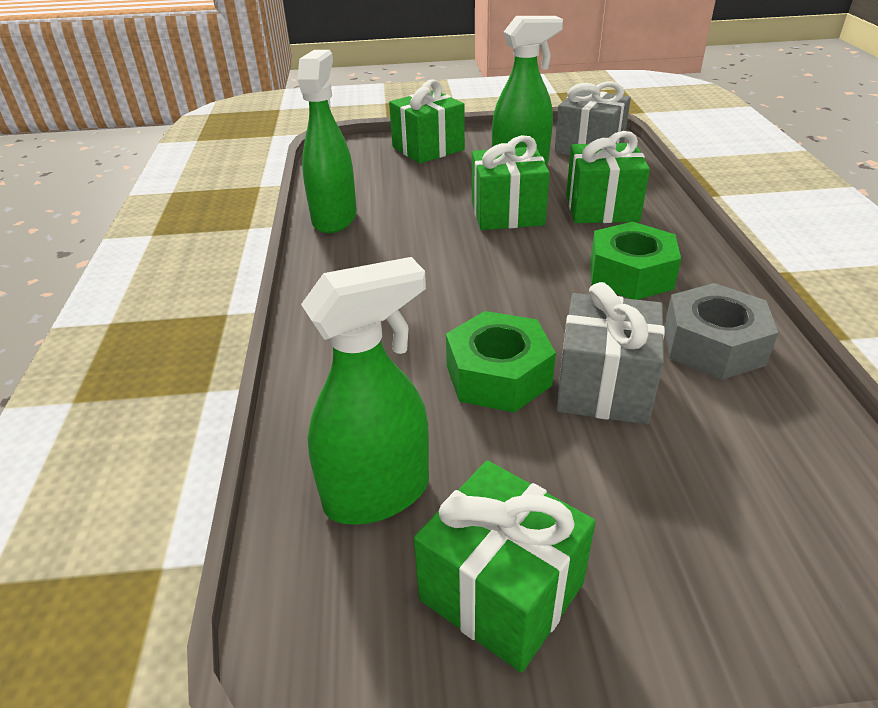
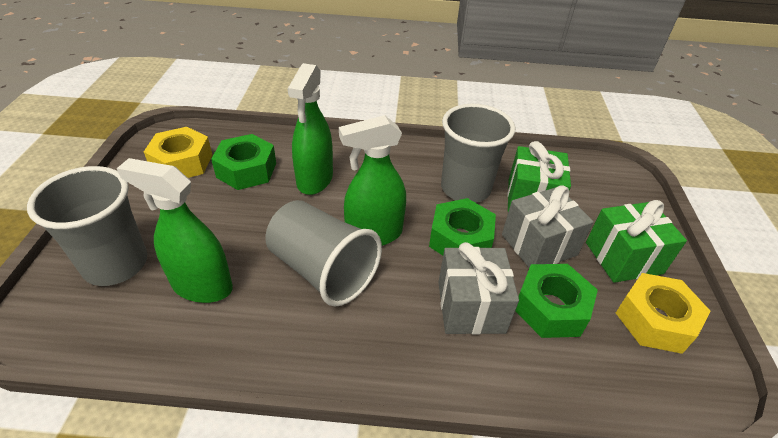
green gift: [389,80,465,164] [414,460,596,673] [472,135,550,230] [566,131,650,223] = 4 -> [507,141,571,212] [586,200,687,283] = 2
green nut: [446,311,556,413] [590,222,681,300] = 2 -> [211,134,276,190] [429,198,496,255] [515,264,598,338] = 3
grey cup: none = 0 -> [27,166,147,286] [265,200,382,307] [441,104,515,203] = 3
grey nut: [664,283,778,380] = 1 -> none = 0
yellow nut: none = 0 -> [144,127,213,178] [616,273,711,354] = 2

